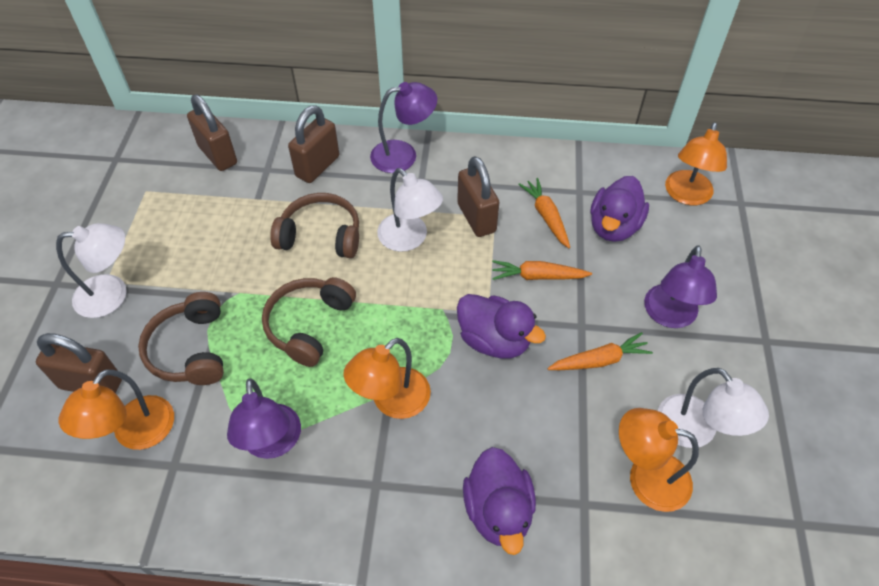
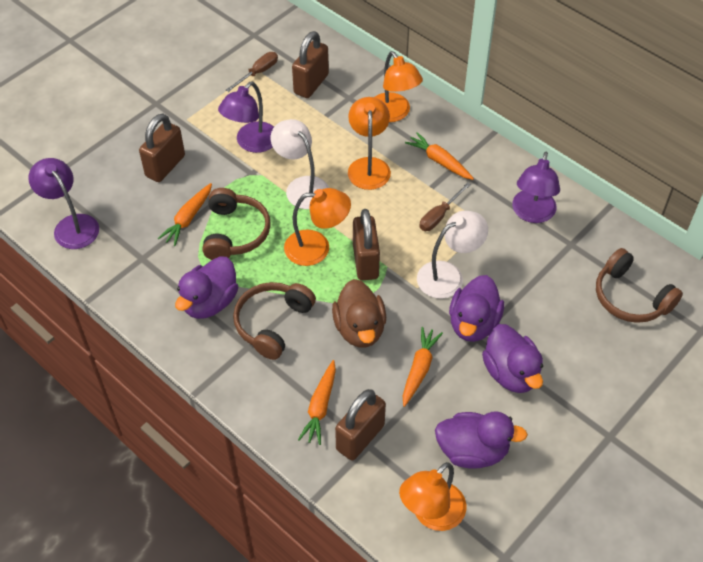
brown duck: none = 0 -> [332,279,386,348] = 1
brown screwdriver: none = 0 -> [226,52,278,92] [419,182,471,231] = 2
orange carrot: [492,260,592,280] [518,178,570,248] [547,332,653,370] = 3 -> [158,183,212,246] [298,360,336,445] [403,327,443,407] [405,132,474,180] = 4
purple duck: [457,294,546,359] [463,447,536,555] [590,176,649,242] = 3 -> [175,256,238,319] [435,412,528,469] [449,275,504,342] [482,324,543,393] = 4
white lamp: [56,223,127,318] [377,168,443,252] [658,368,769,448] = 3 -> [271,119,329,209] [417,211,488,299] = 2

